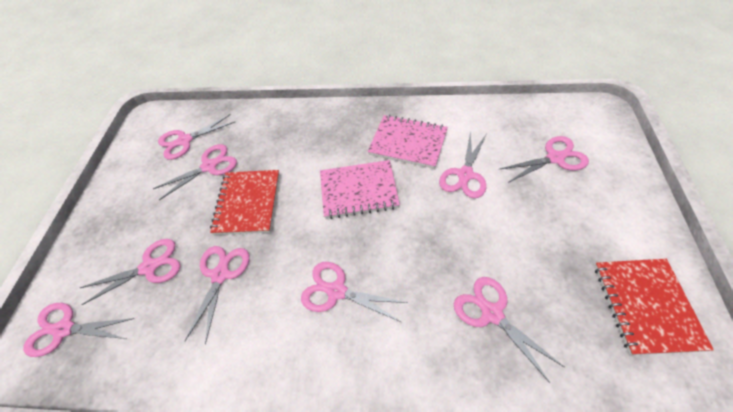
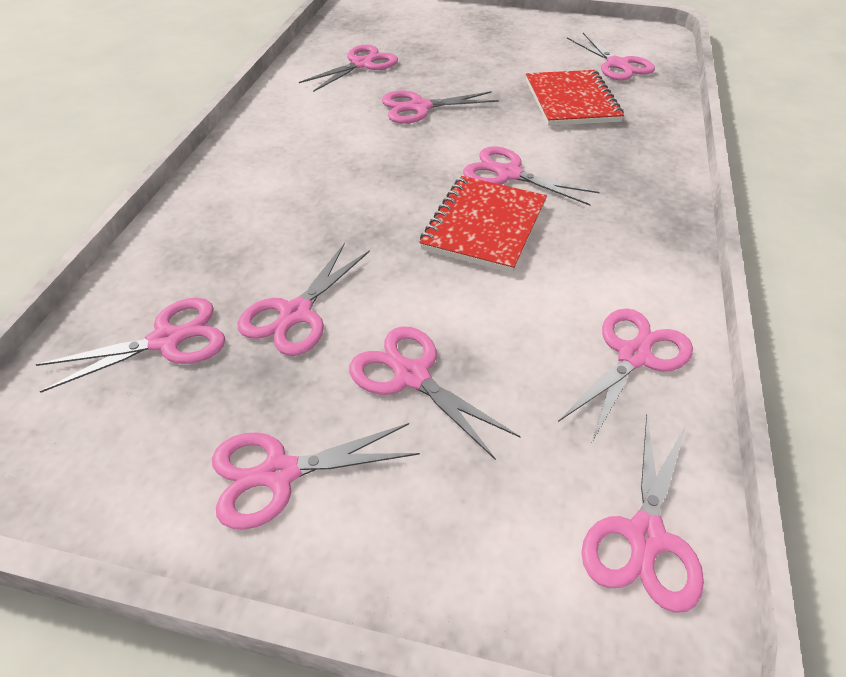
pink notebook: [320,160,400,219] [368,115,448,169] = 2 -> none = 0
pink scissors: [23,303,135,357] [80,239,180,305] [153,144,237,200] [158,114,235,160] [185,246,250,345] [301,262,408,322] [439,131,486,198] [454,277,564,383] [500,136,589,183] = 9 -> [35,298,225,393] [212,423,420,530] [238,243,370,356] [299,45,398,92] [349,326,521,460] [381,91,499,124] [463,146,600,206] [558,309,693,442] [567,33,655,81] [581,414,704,613] = 10

